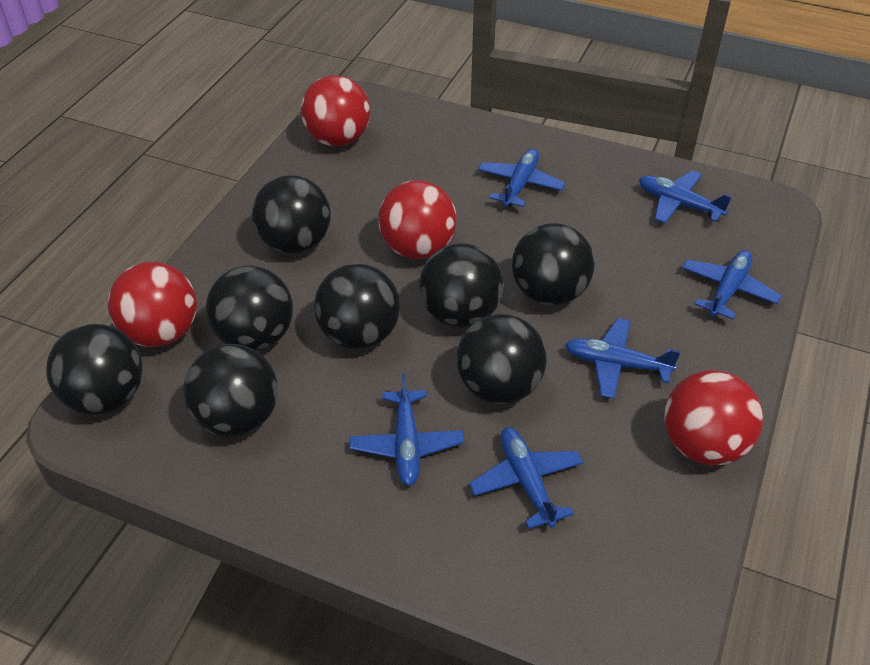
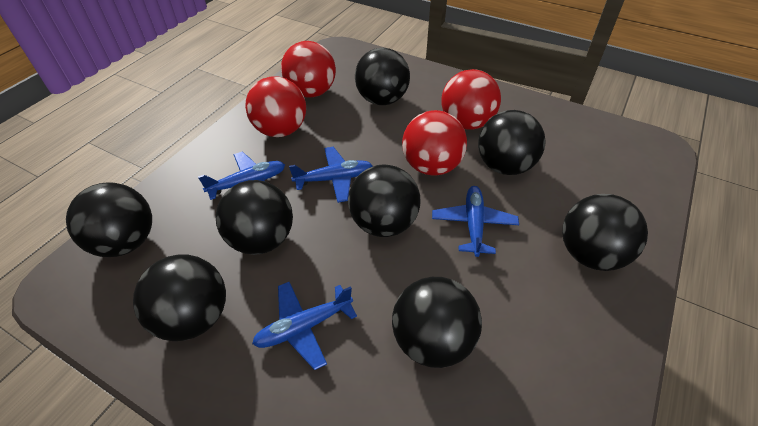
blue plane: [349,373,464,486] [469,427,583,529] [478,149,565,207] [565,318,681,399] [639,170,732,224] [682,250,782,319] = 6 -> [198,152,285,200] [252,282,357,370] [289,147,373,203] [432,186,519,257] = 4

